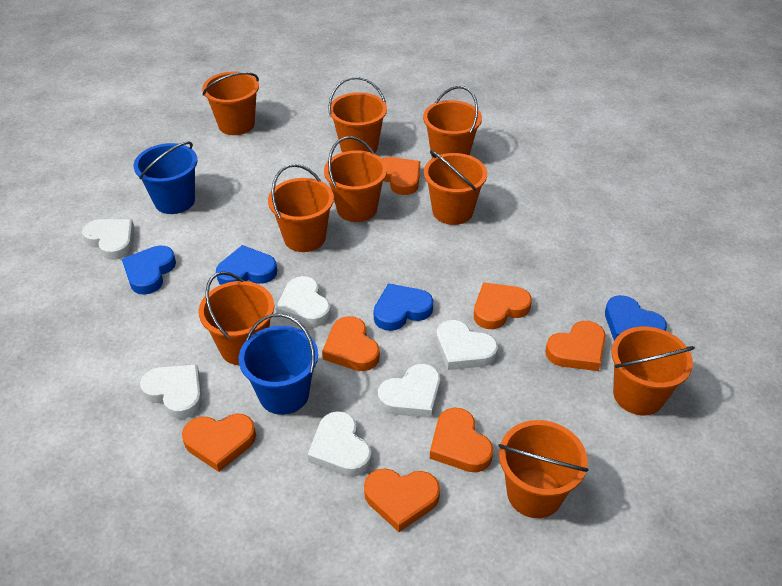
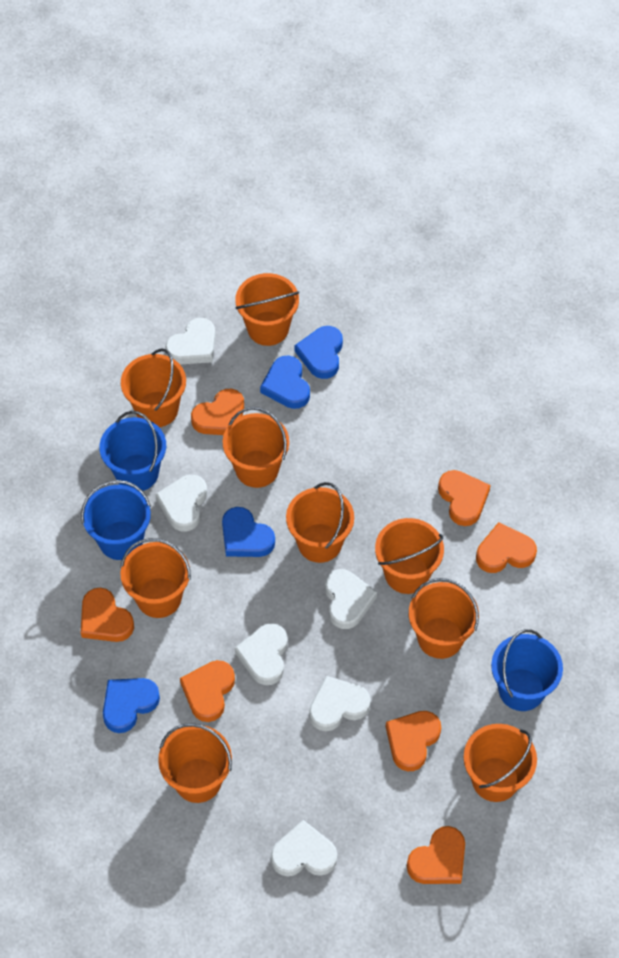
blue bucket: [134,142,197,214] [239,313,318,415] = 2 -> [81,480,151,560] [99,411,166,491] [491,629,563,711] = 3

